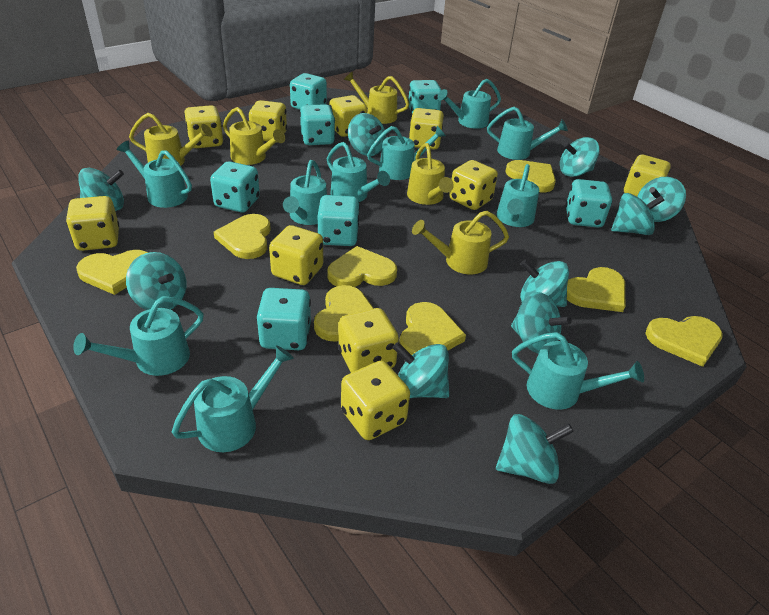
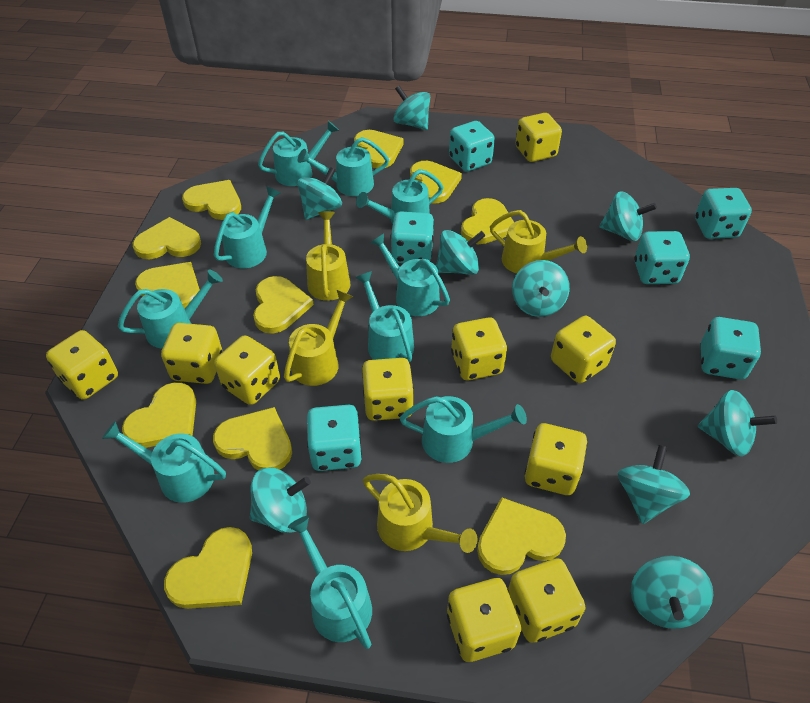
turquoise dice: [210,161,260,213] [256,288,311,350] [290,73,327,110] [300,104,335,145] [317,195,360,246] [408,80,442,113] [566,179,612,228] = 7 -> [307,405,362,471] [391,212,434,263] [449,121,495,172] [634,231,690,284] [695,188,752,239] [701,317,761,379] = 6
turquoise spinning top: [78,168,124,211] [126,252,186,310] [348,113,386,156] [393,342,449,398] [496,414,574,484] [511,292,572,354] [520,260,569,307] [560,137,600,177] [611,193,664,235] [637,177,686,222] = 10 -> [250,467,311,533] [297,167,342,220] [393,86,430,130] [436,230,486,275] [512,260,570,317] [599,191,657,241] [618,445,690,524] [631,556,714,629] [698,390,777,457] = 9
yellow heart: [76,250,148,295] [214,214,271,259] [314,285,374,342] [327,246,397,287] [399,302,466,355] [505,160,556,192] [567,267,625,312] [645,316,723,367] = 8 -> [122,382,196,448] [133,217,201,259] [135,262,200,309] [164,527,252,609] [182,180,241,220] [213,407,292,471] [253,276,314,334] [354,130,404,168] [410,161,462,204] [461,198,514,244] [477,497,566,575] = 11
yellow watering can: [129,113,213,166] [223,107,285,165] [344,71,409,124] [407,143,454,205] [412,211,509,274] = 5 -> [284,290,353,386] [306,211,351,301] [363,474,477,553] [490,210,587,273] = 4

